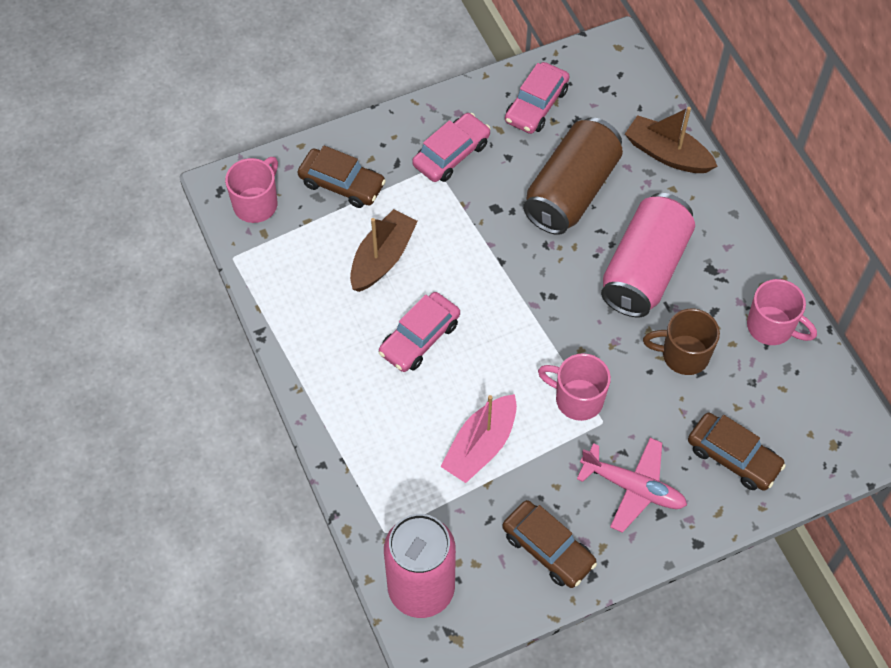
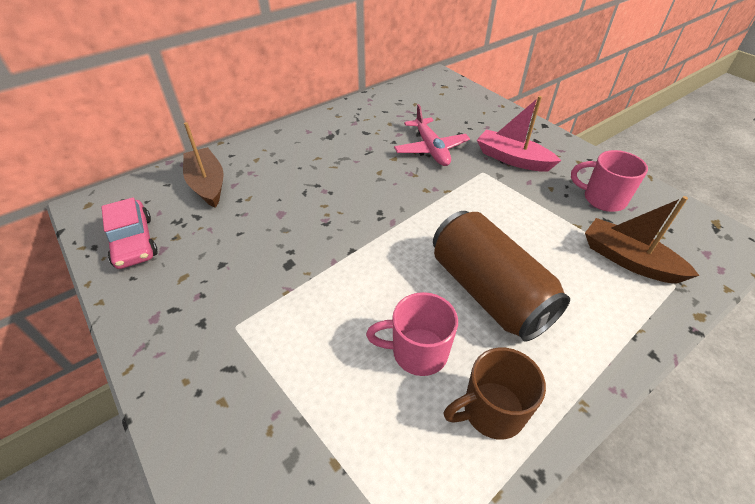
brown car: [298,146,386,208] [502,500,597,588] [688,413,786,491] = 3 -> none = 0
pink can: [384,514,456,618] [601,193,695,317] = 2 -> none = 0
pink car: [379,292,460,372] [412,113,490,182] [505,62,570,134] = 3 -> [101,197,158,269] = 1
pink mug: [225,157,278,223] [538,353,611,421] [747,279,817,345] = 3 -> [366,292,458,376] [571,150,648,212] = 2

